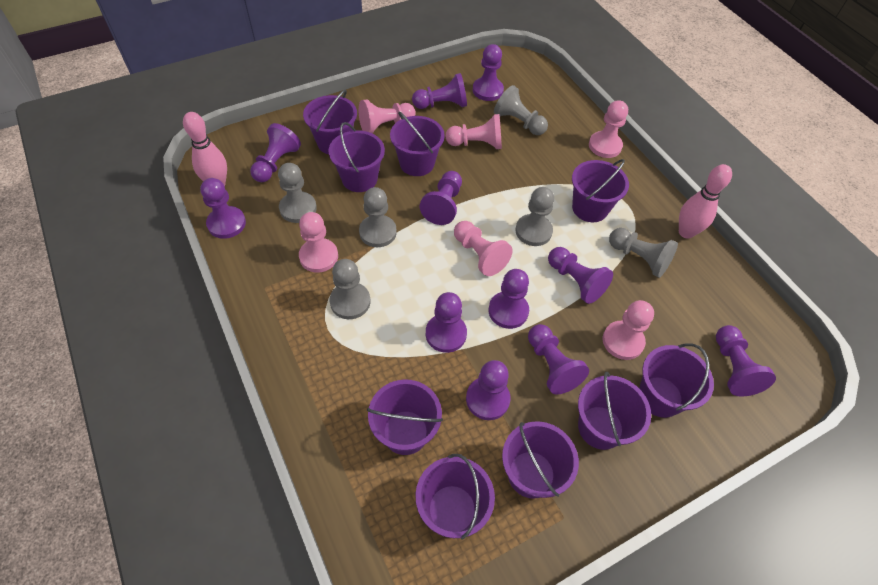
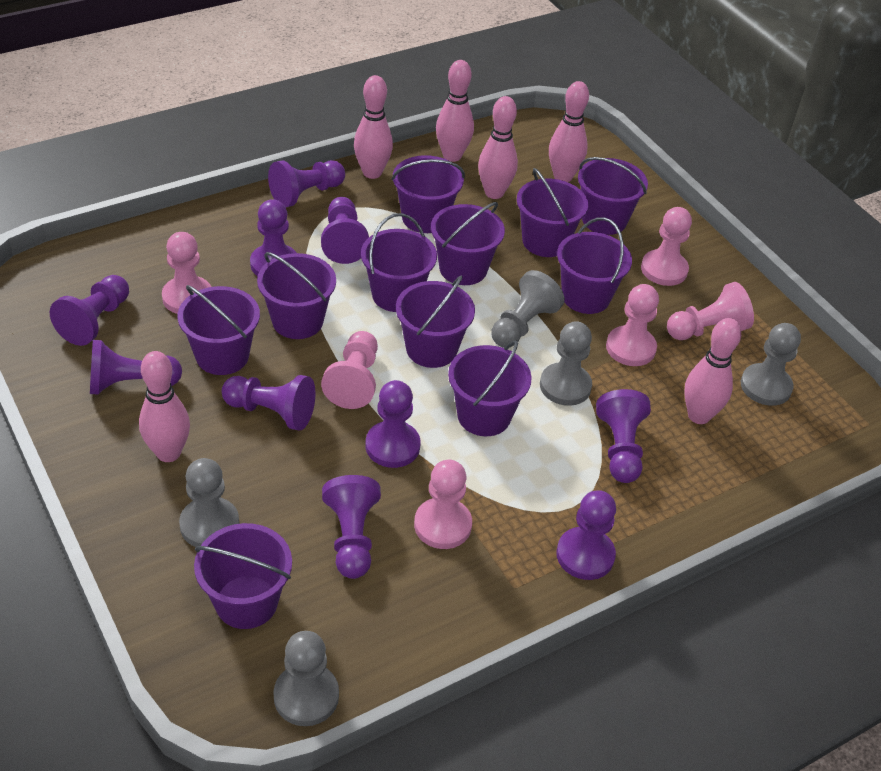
grey pawn: [278,163,317,223] [329,259,370,319] [359,187,397,247] [494,85,548,135] [515,187,554,246] [609,228,678,278] = 6 -> [179,458,239,547] [273,631,339,726] [492,270,565,348] [540,321,592,406] [741,323,801,406] = 5
pink bowling pin: [183,112,227,186] [679,164,732,239] = 2 -> [139,351,190,462] [354,75,393,179] [436,60,474,162] [478,96,518,199] [549,81,589,182] [684,318,741,424] = 6
purple bucket: [303,89,357,154] [328,122,385,192] [367,379,443,455] [390,112,445,176] [415,454,495,540] [502,421,579,499] [572,159,629,222] [578,372,651,450] [639,343,714,418] = 9 -> [178,285,260,375] [194,523,292,629] [257,252,336,339] [361,213,437,312] [391,155,465,233] [396,276,475,368] [431,202,505,285] [448,340,532,436] [517,168,588,257] [557,217,632,314] [578,157,648,235] = 11
purple pawn: [200,178,246,239] [250,123,301,182] [412,73,467,109] [420,171,462,225] [426,292,467,353] [466,360,510,420] [472,44,504,101] [488,269,529,329] [528,324,589,394] [548,247,613,304] [716,325,776,397] = 11 -> [50,275,129,346] [90,340,182,395] [222,375,315,431] [250,199,297,276] [268,160,345,207] [321,197,369,264] [322,475,381,579] [365,380,421,468] [556,490,616,580] [596,389,651,483] = 10

